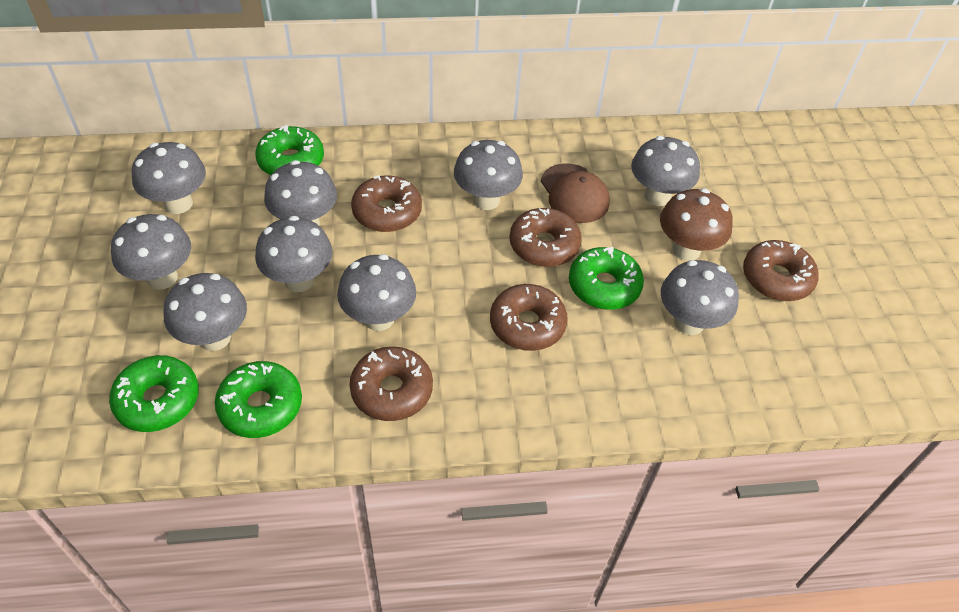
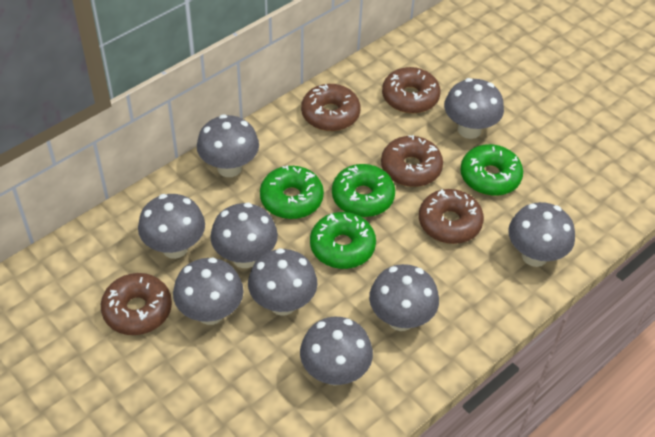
brown cap: [541,163,610,223] = 1 -> none = 0
brown mushroom: [660,189,733,261] = 1 -> none = 0

